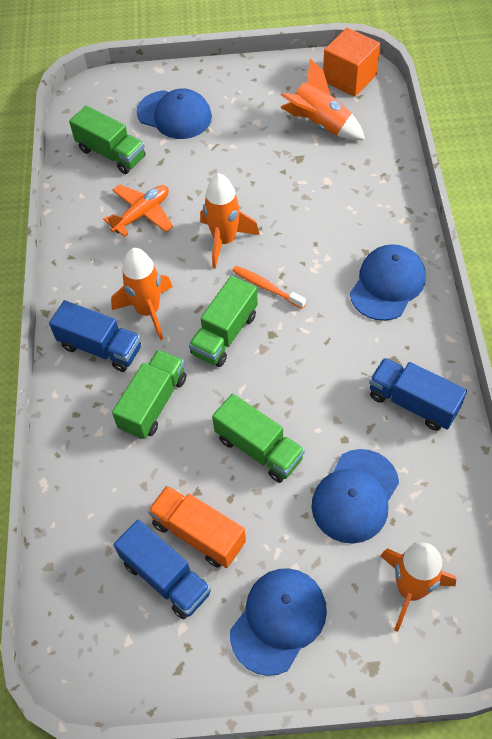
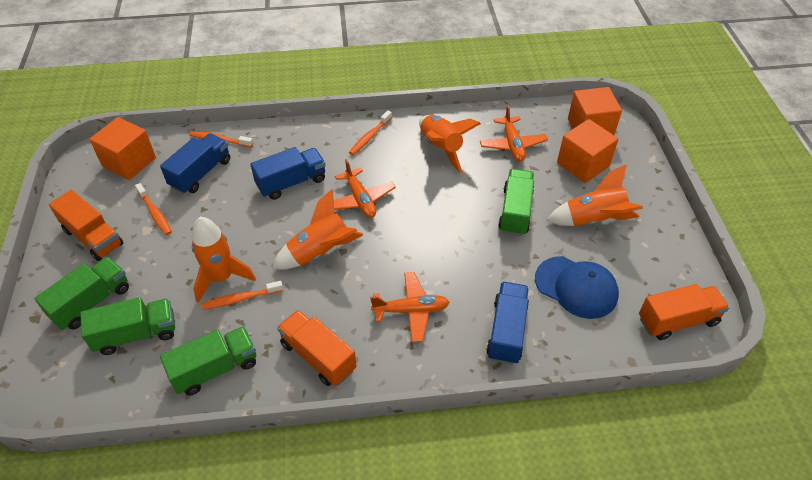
blue cap: [136,88,212,139] [230,568,327,676] [311,449,399,544] [350,244,426,321] = 4 -> [535,256,619,319] = 1
orange cube: [323,28,380,97] = 1 -> [89,117,156,180] [557,119,618,183] [568,87,622,135] = 3
orange plane: [103,184,173,237] = 1 -> [334,159,396,218] [370,272,449,342] [480,105,548,162] = 3
orange toothbrush: [232,266,306,309] = 1 -> [135,183,172,235] [189,131,253,147] [202,281,283,310] [349,110,392,155] = 4
orange truck: [148,485,246,568] = 1 -> [49,190,123,261] [277,310,357,386] [639,284,729,340] = 3

